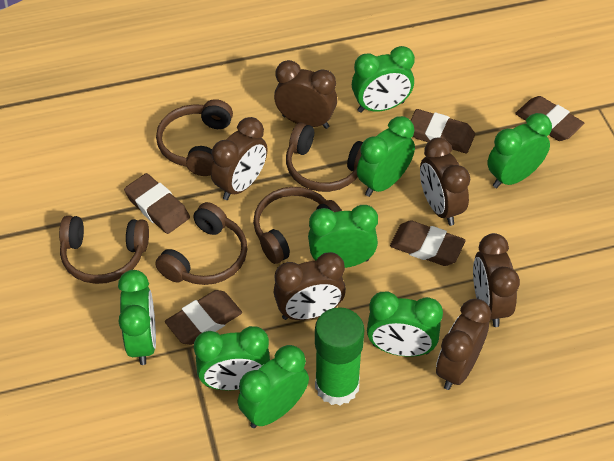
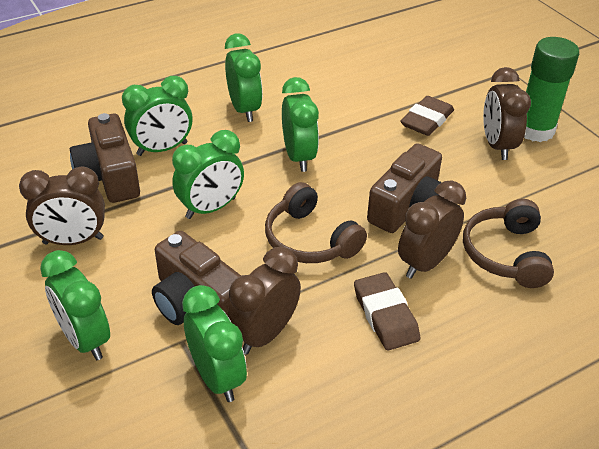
brown camera: none = 0 -> [70,113,140,203] [152,231,241,325] [367,143,442,233] = 3
brown clock: [211,117,267,200] [274,60,337,129] [274,252,346,320] [420,137,470,226] [436,299,491,390] [473,233,520,327] = 6 -> [19,166,105,245] [227,247,301,355] [398,180,466,279] [483,67,531,160] = 4
brown eraser: [124,173,190,234] [165,290,242,345] [390,220,465,266] [411,109,475,153] [515,96,584,141] = 5 -> [354,272,420,351] [400,96,454,136] = 2
brown headphones: [59,216,149,284] [155,202,247,285] [156,99,233,176] [253,187,342,264] [286,122,363,192] = 5 -> [265,182,367,263] [463,199,554,288] = 2
green clock: [118,270,156,365] [194,326,270,390] [238,345,309,428] [308,205,378,268] [352,46,415,113] [357,116,415,197] [367,292,443,357] [487,113,552,188] = 8 -> [40,250,110,360] [122,76,192,156] [172,130,244,219] [182,285,247,402] [225,33,263,122] [282,77,319,172] = 6

